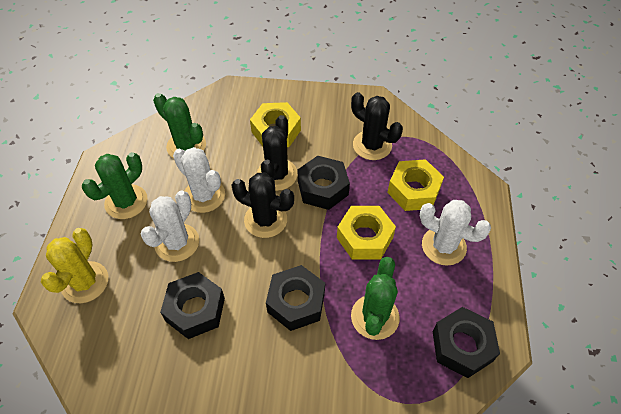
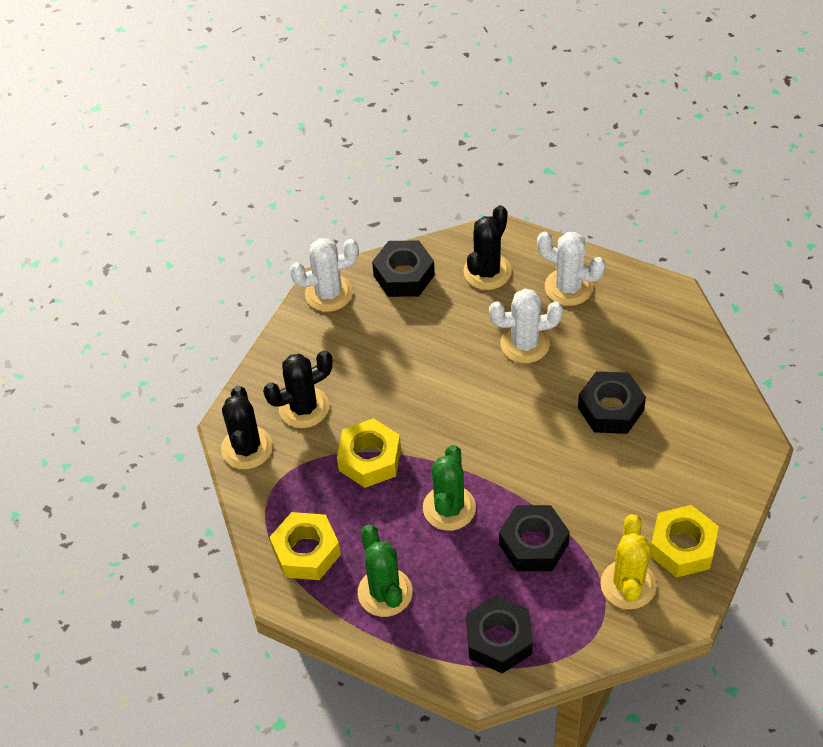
green cactus: [82,152,147,219] [153,93,206,158] [351,257,400,340] = 3 -> [358,525,413,617] [423,445,476,531] = 2

